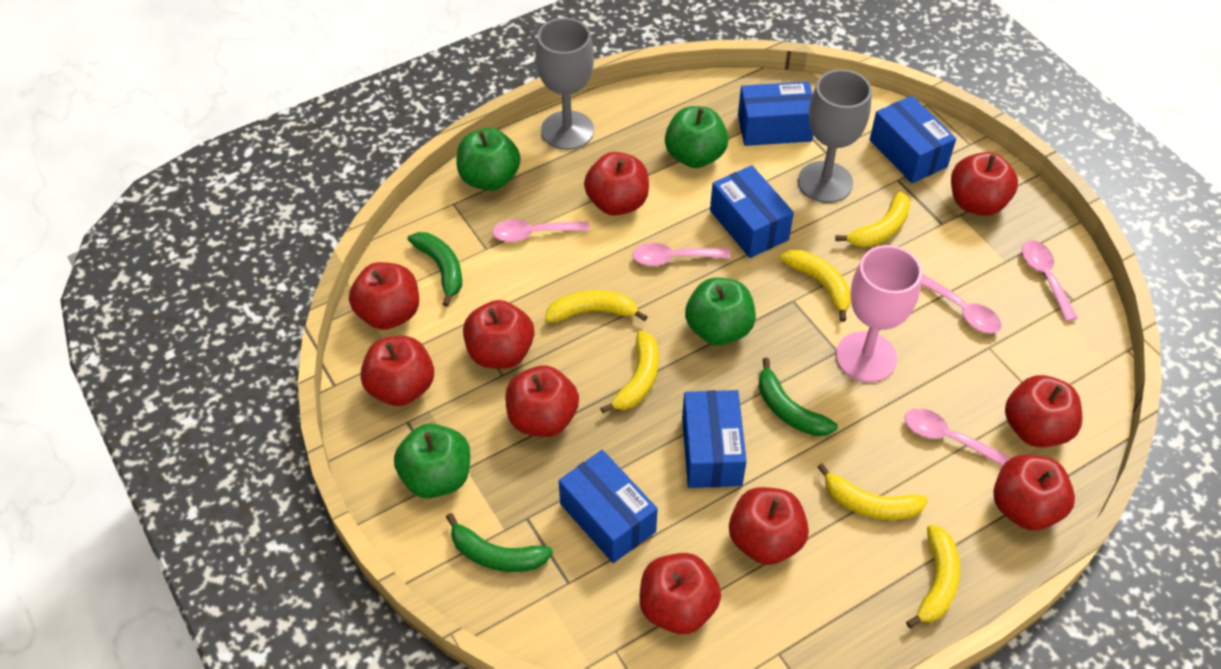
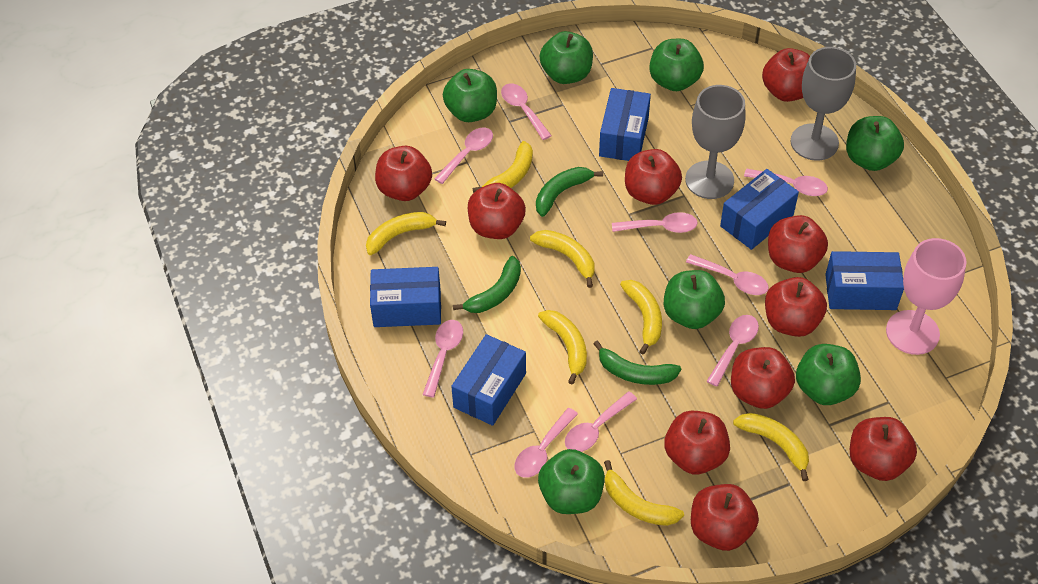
green apple: [394,424,470,498] [457,128,521,191] [665,106,729,168] [685,277,756,346] = 4 -> [443,69,497,122] [538,449,605,514] [539,31,593,84] [649,39,704,91] [664,270,725,329] [796,344,861,405] [846,116,904,171] = 7
pink spoon: [492,219,589,242] [632,243,731,266] [904,408,1010,467] [921,273,1001,334] [1022,240,1078,321] = 5 -> [422,320,463,398] [434,128,493,184] [501,83,552,140] [515,408,578,478] [565,391,637,452] [612,212,698,233] [686,254,769,295] [707,315,759,387] [744,168,828,196] = 9
yellow banana: [545,290,648,323] [600,331,659,413] [780,249,851,322] [817,463,928,520] [835,191,911,247] [906,524,960,628] = 6 -> [366,212,446,255] [473,141,533,193] [530,230,595,288] [538,310,587,385] [604,460,684,526] [620,280,662,355] [733,413,809,481] = 7

